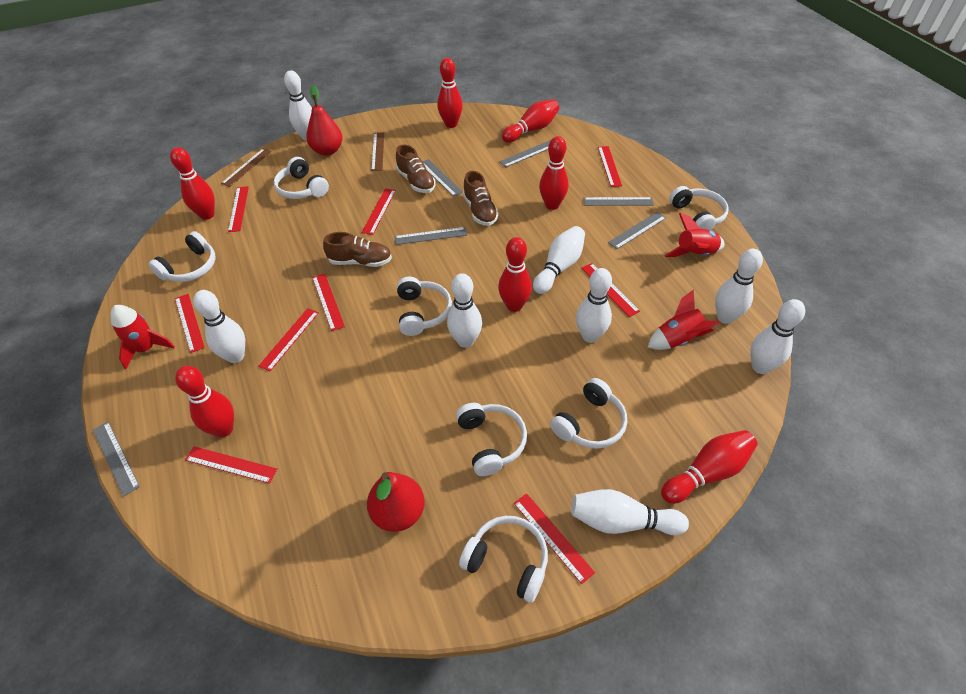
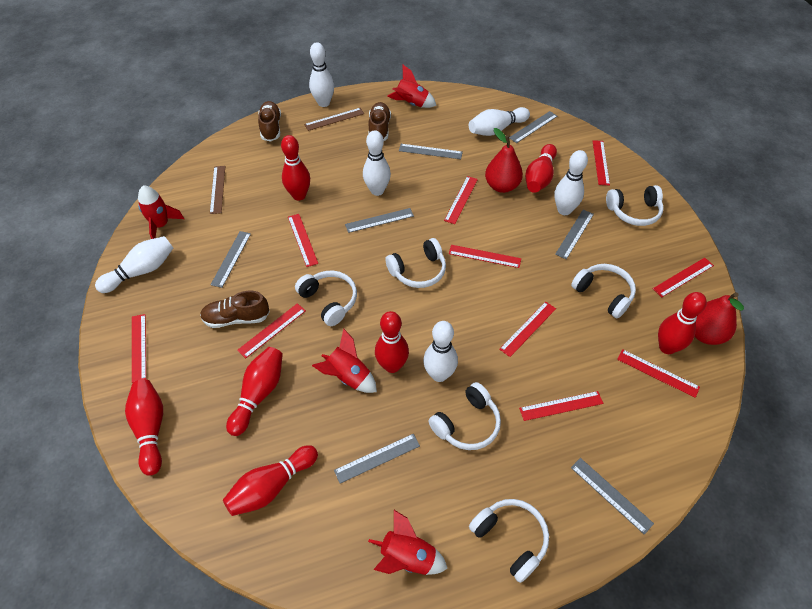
grey ruler: [93,422,140,497] [395,227,467,245] [422,159,463,197] [499,140,551,167] [584,197,654,206] [608,212,666,249] = 6 -> [210,231,251,288] [334,434,420,484] [345,208,414,233] [399,144,463,159] [509,111,557,143] [555,210,594,259] [571,458,654,535] = 7
red rocket: [110,305,175,369] [647,289,720,350] [664,213,725,257] = 3 -> [138,186,184,239] [312,329,377,393] [368,510,448,575] [387,64,437,108] = 4
red ruler: [175,294,205,353] [185,446,277,484] [228,186,249,232] [258,308,319,371] [312,274,345,331] [361,188,396,235] [514,493,595,584] [582,263,640,317] [598,146,622,187] = 9 -> [132,314,146,383] [237,303,306,358] [288,214,318,267] [444,176,478,224] [449,245,521,268] [499,301,556,357] [519,391,603,421] [593,140,610,186] [617,349,700,398] [653,257,714,297] = 10
white bowling pin: [193,290,245,363] [284,70,312,141] [447,273,482,348] [533,226,585,294] [571,489,689,535] [576,268,612,343] [715,249,763,324] [750,299,805,374] = 8 -> [95,236,173,293] [309,42,334,107] [363,130,391,196] [423,321,458,382] [469,107,530,136] [555,150,588,215] = 6
white headphones: [149,231,216,282] [274,157,329,199] [397,277,452,336] [456,403,527,476] [459,516,548,603] [550,378,627,449] [669,186,729,230] = 7 -> [295,271,357,326] [385,238,446,288] [429,382,501,450] [469,499,549,583] [571,264,636,319] [606,185,664,226] = 6

